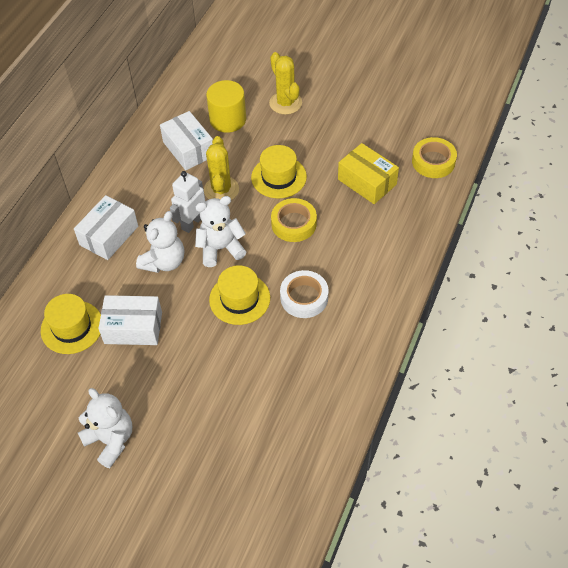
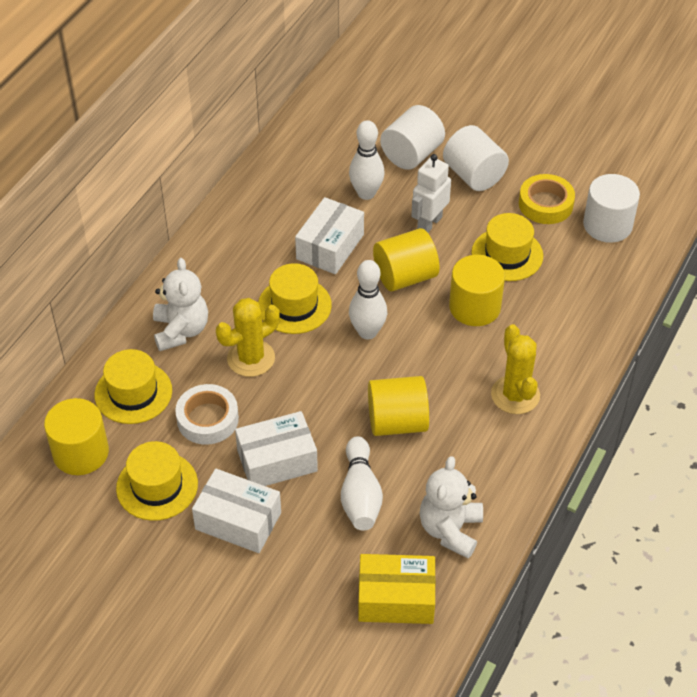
white bowling pin: none = 0 -> [341,436,383,531] [349,120,385,200] [349,260,387,340] = 3
white cylinder: none = 0 -> [380,105,445,170] [443,125,509,191] [583,174,640,243] = 3
white teddy bear: [78,388,132,468] [136,211,184,273] [195,196,246,267] = 3 -> [153,258,208,351] [420,456,483,558] = 2
yellow cylinder: [206,80,246,133] = 1 -> [44,398,109,475] [368,376,429,436] [373,228,440,291] [449,255,505,326] = 4
yellow hat: [41,294,101,354] [209,265,270,325] [251,145,307,198] = 3 -> [94,349,172,424] [116,441,198,521] [258,263,332,334] [471,213,543,281] = 4
yellow tape: [271,198,317,242] [412,137,457,178] = 2 -> [519,174,575,224] = 1

